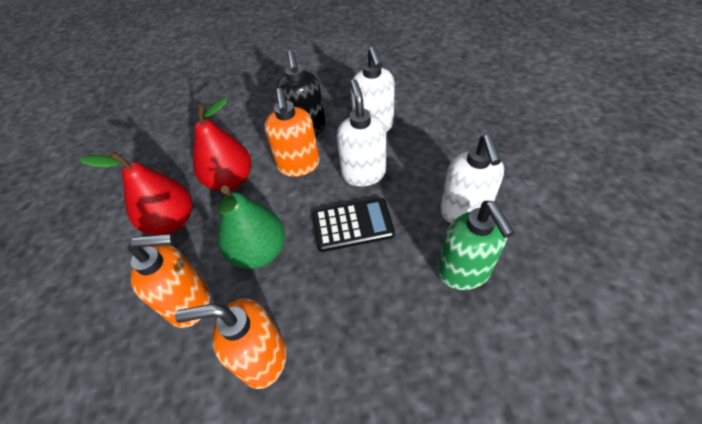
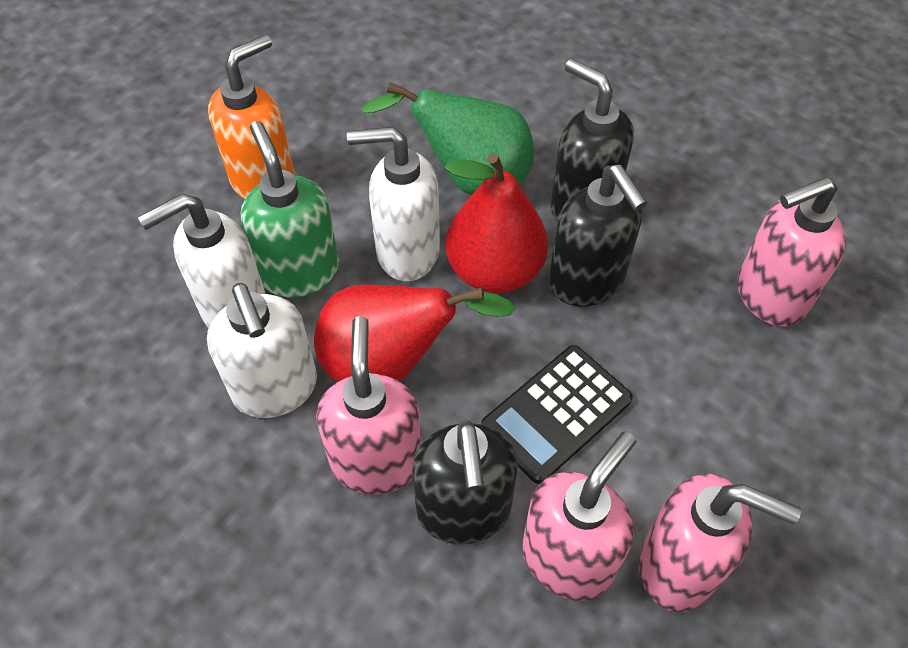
black soap dispenser: [276,50,326,135] = 1 -> [412,420,518,544] [549,165,647,306] [550,59,634,222] = 3
orange soap dispenser: [127,234,210,328] [175,299,287,389] [264,88,320,177] = 3 -> [208,34,295,199] = 1
pink soap dispenser: none = 0 -> [316,316,422,495] [522,431,636,601] [639,473,801,612] [737,177,846,327] = 4

